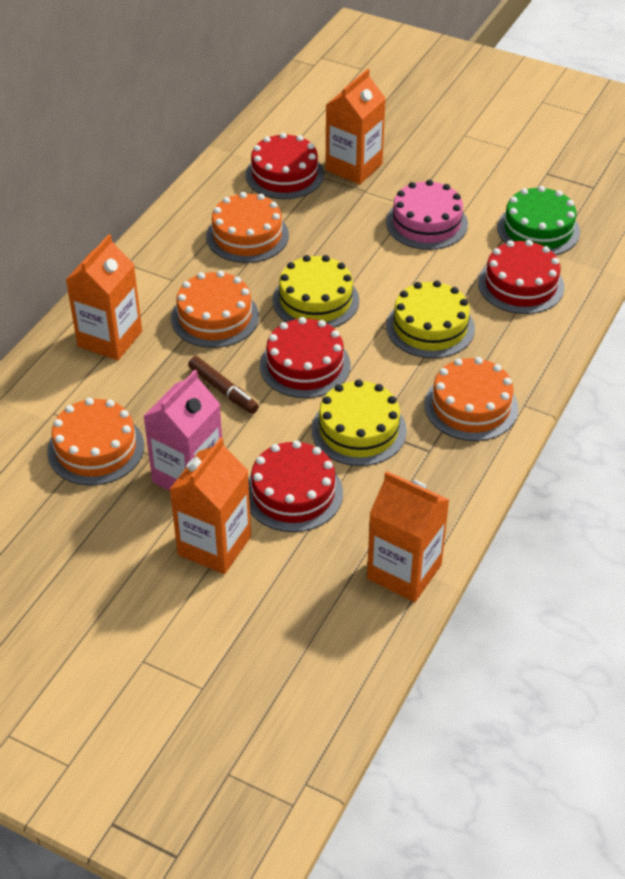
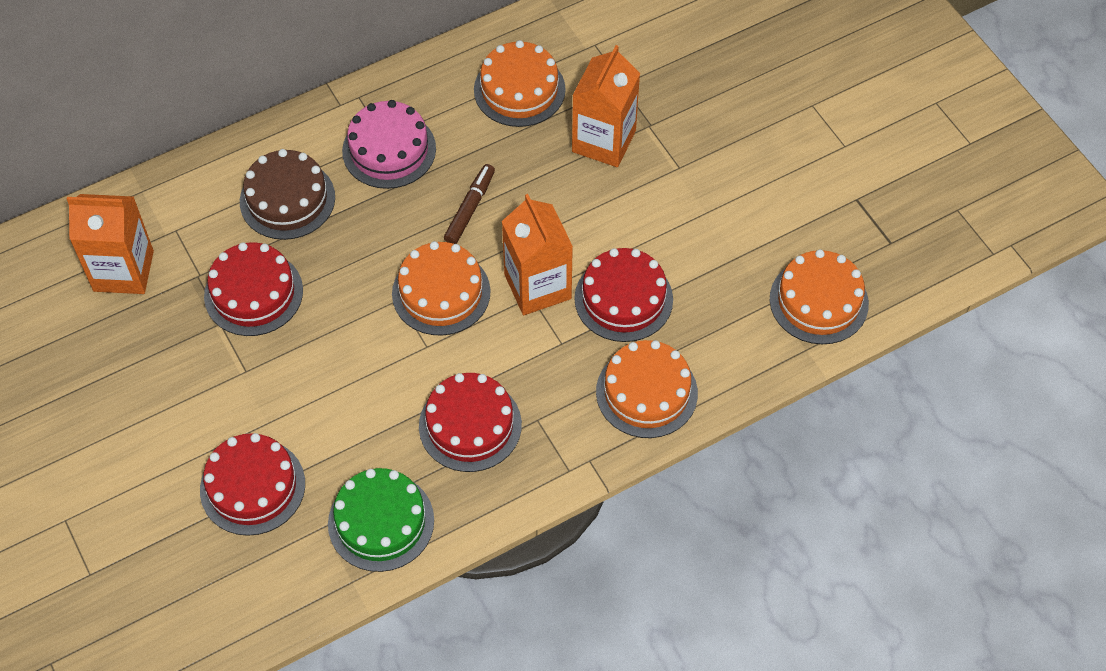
brown cake: none = 0 -> [240,149,335,240] = 1
orange carton: [66,234,142,360] [169,437,251,574] [326,69,386,184] [367,471,449,602] = 4 -> [67,194,154,294] [502,194,573,315] [572,45,640,167] = 3
pink carton: [143,370,222,491] = 1 -> none = 0
yellow cake: [273,255,359,328] [311,379,407,466] [386,280,475,358] = 3 -> none = 0

